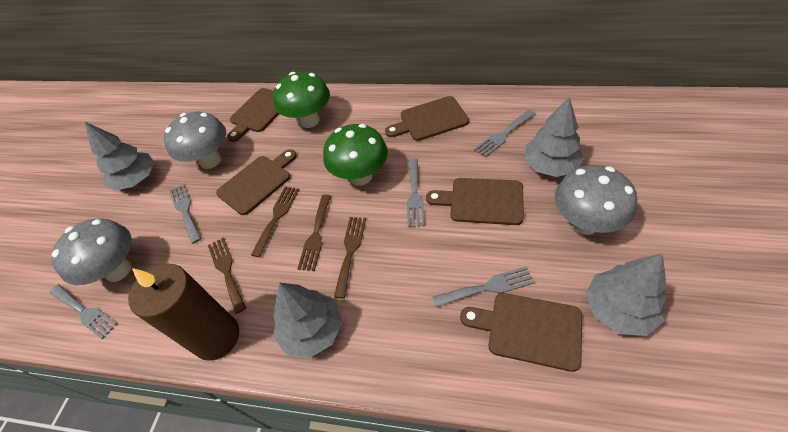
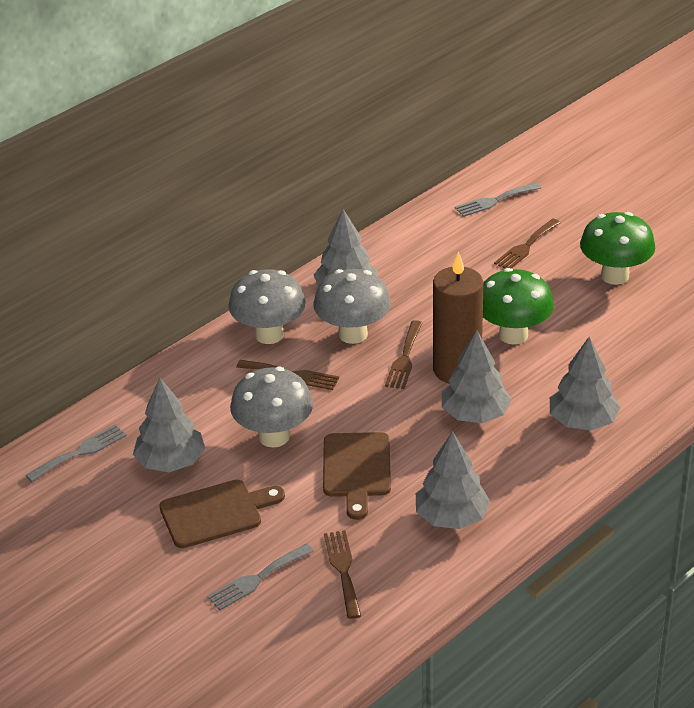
brown cutting board: [216,149,297,215] [227,88,279,142] [385,96,469,141] [426,178,524,225] [460,293,582,372] = 5 -> [159,480,285,548] [323,432,391,520] = 2
grey fork: [50,284,117,339] [169,184,201,244] [407,158,425,227] [433,266,535,307] [474,110,536,157] = 5 -> [26,424,127,482] [207,544,314,610] [455,183,541,217] = 3
grey tree: [84,121,154,191] [273,283,343,358] [524,97,584,177] [586,253,667,336] = 4 -> [133,378,205,472] [314,209,378,286] [416,431,491,529] [442,330,512,423] [550,337,621,431] = 5

